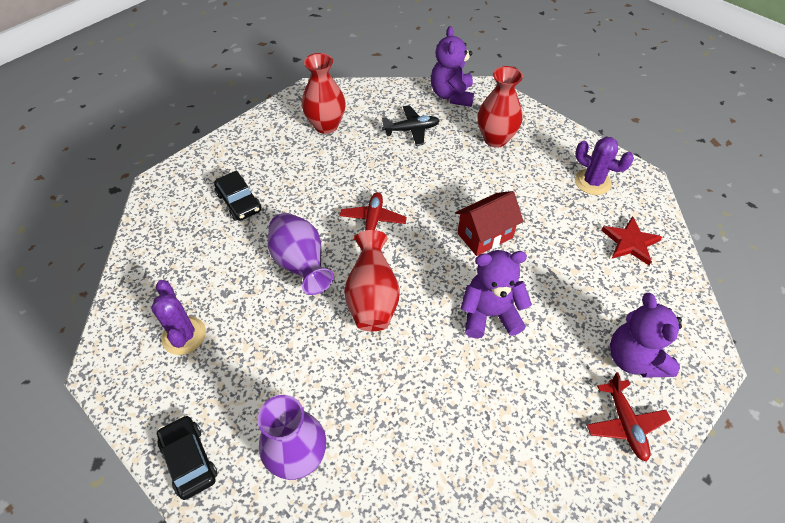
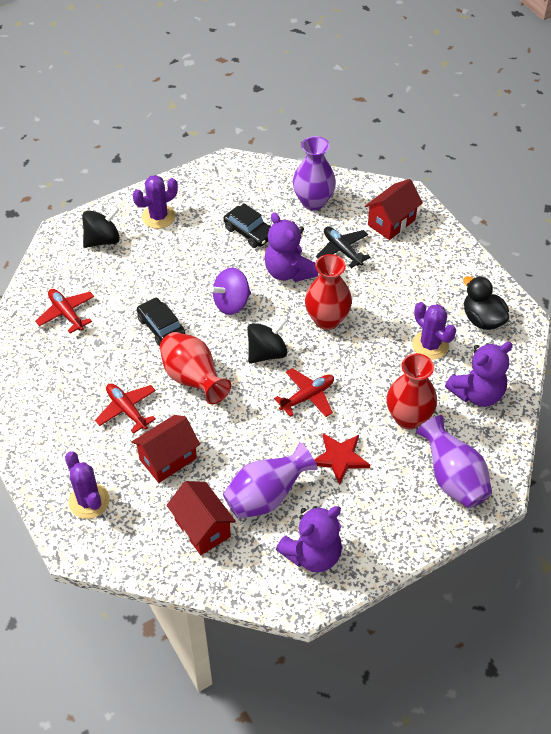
black duck: none = 0 -> [463,276,509,330] = 1
black spinning top: none = 0 -> [82,206,120,248] [247,317,287,364] = 2
purple cactus: [151,280,206,355] [575,137,634,195] = 2 -> [65,451,110,519] [133,175,178,229] [412,302,456,360] = 3
purple spinning top: none = 0 -> [209,268,251,315] = 1
purple vase: [258,395,326,480] [268,213,334,295] = 2 -> [223,442,318,519] [293,136,336,211] [416,415,492,508] = 3
red house: [455,191,524,256] = 1 -> [131,415,200,483] [166,481,236,555] [365,179,423,240] = 3
red plane: [339,192,407,240] [587,372,671,462] = 2 -> [35,289,94,334] [95,383,156,434] [274,368,334,417] = 3

